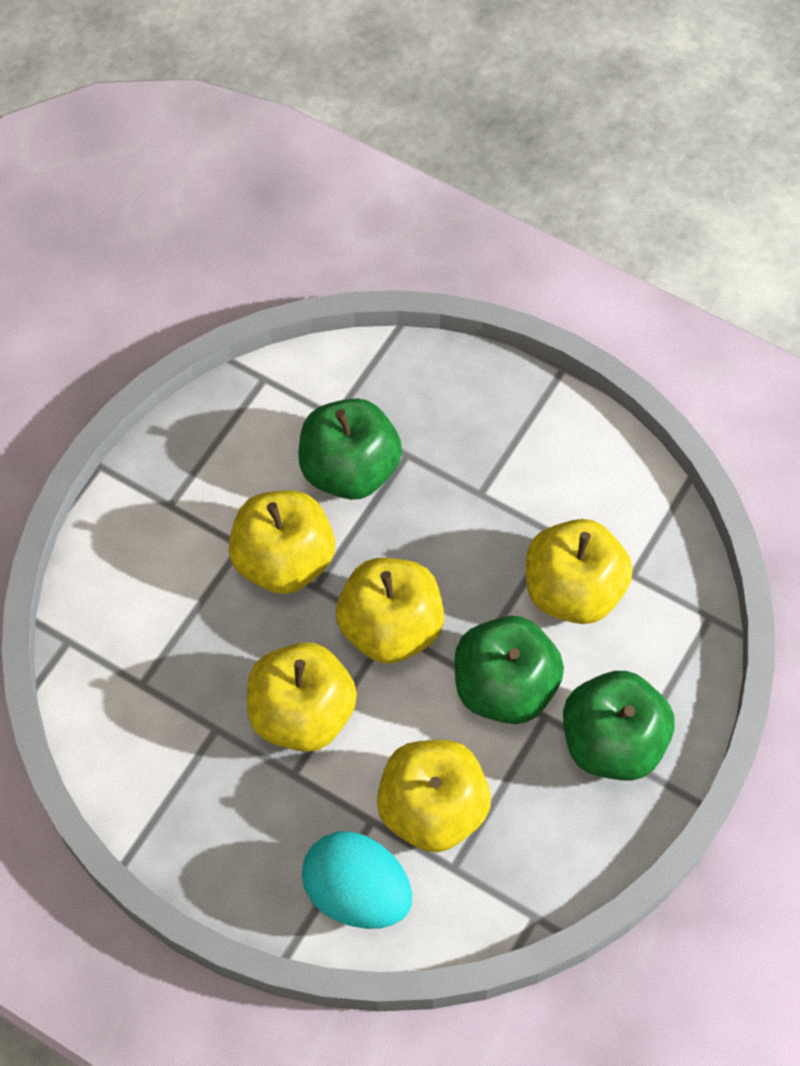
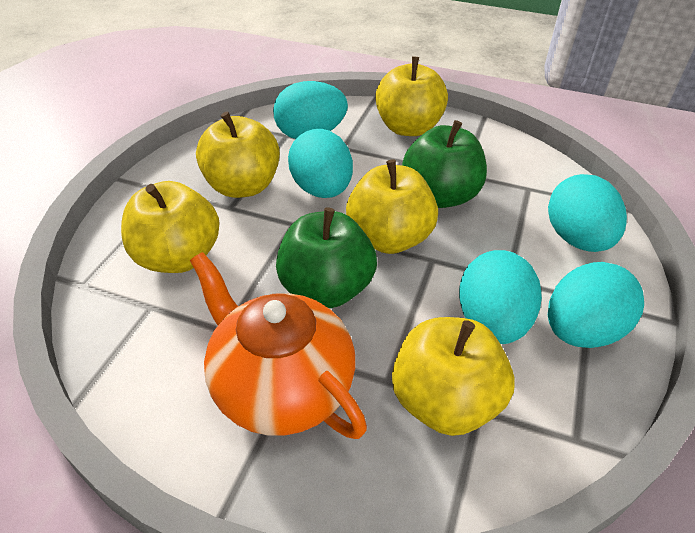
green apple: [298,398,402,500] [455,616,564,724] [563,671,675,781] = 3 -> [276,208,377,308] [402,120,487,208] = 2
orange teapot: none = 0 -> [190,252,367,439] = 1
turquoise egg: [302,831,412,929] = 1 -> [273,81,348,139] [288,129,353,198] [459,250,542,344] [548,174,627,252] [548,262,644,348] = 5

